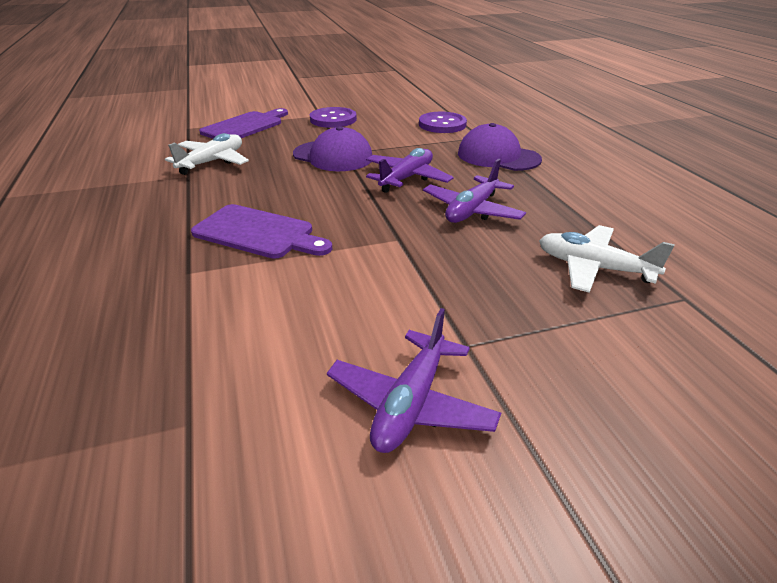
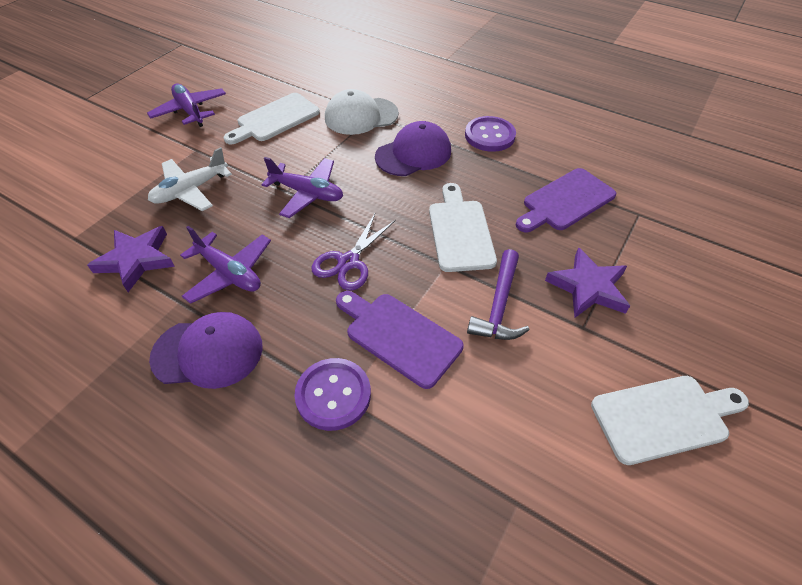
purple hammer: none = 0 -> [467,249,529,340] = 1
purple scissors: none = 0 -> [311,214,396,291] = 1
purple star: none = 0 -> [87,226,175,292] [545,247,630,318] = 2
white cap: none = 0 -> [325,89,399,135] = 1
white cutting board: none = 0 -> [224,93,320,144] [429,183,497,272] [591,376,749,465] = 3
white plane: [165,133,249,175] [539,225,675,293] = 2 -> [148,147,232,211] = 1

